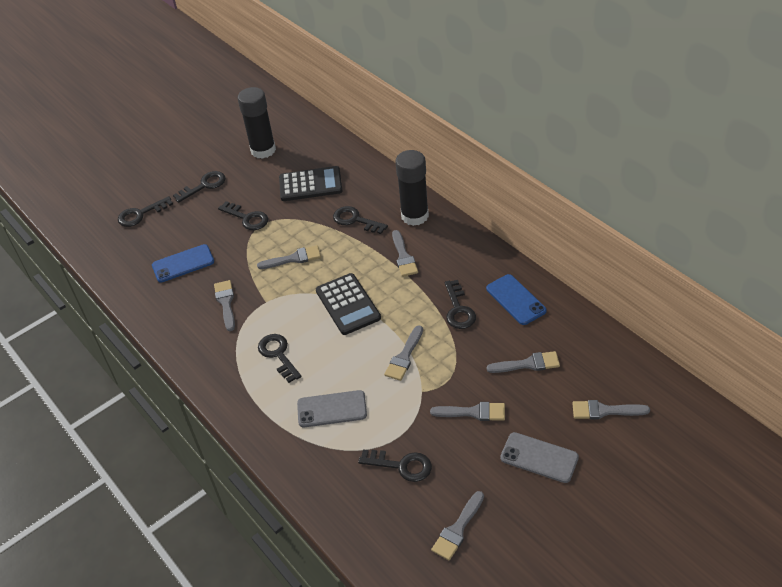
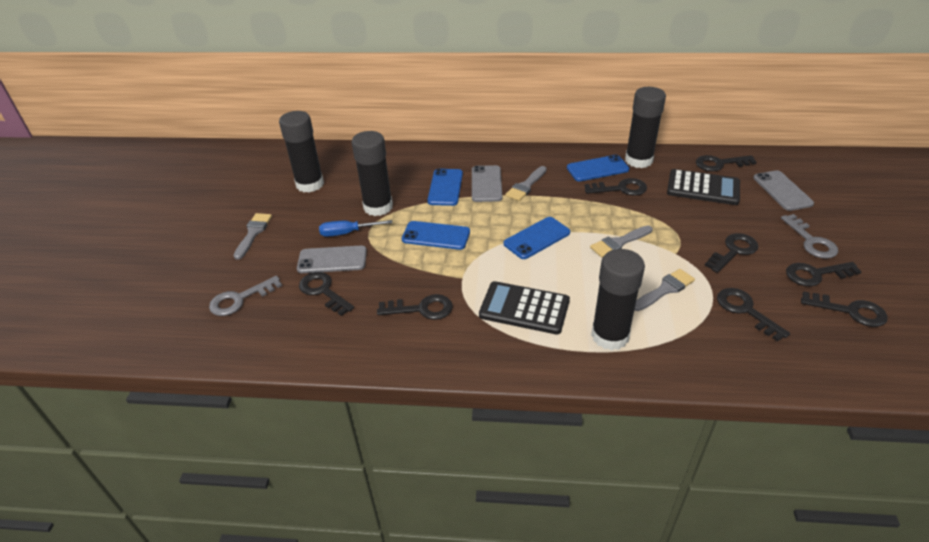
black glue stick: [238,87,276,159] [395,150,429,226] = 2 -> [279,111,324,193] [352,131,393,216] [591,249,645,350] [625,87,666,168] = 4
black key: [118,196,173,227] [173,171,226,203] [218,201,268,230] [258,334,302,383] [333,206,388,234] [358,449,432,482] [445,280,476,329] = 7 -> [299,272,354,316] [377,294,453,320] [585,178,647,196] [696,155,757,171] [704,233,758,273] [717,288,790,342] [786,262,861,287] [801,291,888,327] = 8
blue phone: [152,244,214,282] [486,274,547,325] = 2 -> [402,221,470,250] [427,168,463,206] [503,217,570,259] [567,155,629,181] = 4
blue screwdriver: none = 0 -> [319,220,392,237] = 1
grey brush: [214,280,235,331] [257,245,321,269] [384,325,423,381] [392,230,418,277] [430,402,505,421] [431,491,484,560] [487,351,560,373] [572,400,650,419] = 8 -> [234,213,272,260] [505,166,547,201] [590,225,653,258] [634,269,695,311] = 4
grey key: none = 0 -> [209,276,282,316] [781,214,838,259] = 2
grey phone: [297,390,367,427] [500,432,579,483] = 2 -> [297,245,367,273] [472,165,502,202] [753,170,814,211] = 3

